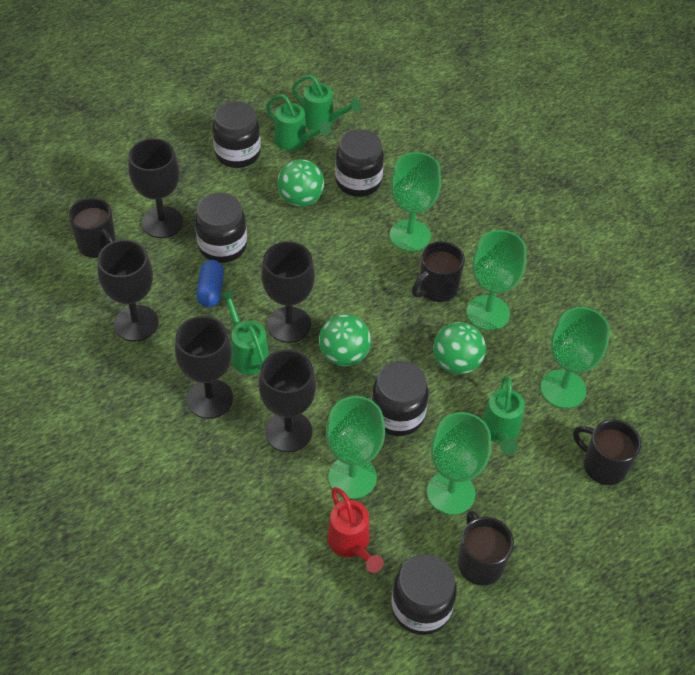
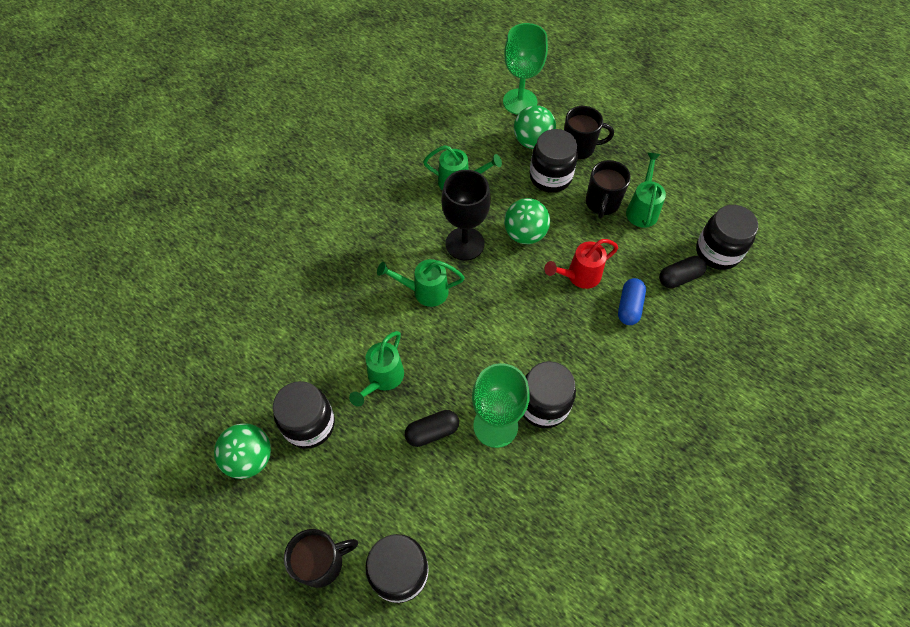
black capsule: none = 0 -> [405,410,459,447] [659,256,707,288] = 2
black goblet: [97,240,159,342] [128,138,183,238] [175,316,233,419] [259,350,316,452] [261,241,315,343] = 5 -> [441,170,491,261] = 1
black mug: [68,198,116,258] [412,241,465,302] [458,510,514,585] [573,420,641,485] = 4 -> [284,529,358,588] [564,106,614,160] [586,160,631,219] = 3
green goblet: [326,396,385,499] [390,152,441,252] [427,412,491,515] [467,230,526,331] [540,307,610,408] = 5 -> [472,363,530,448] [503,23,548,115] = 2

